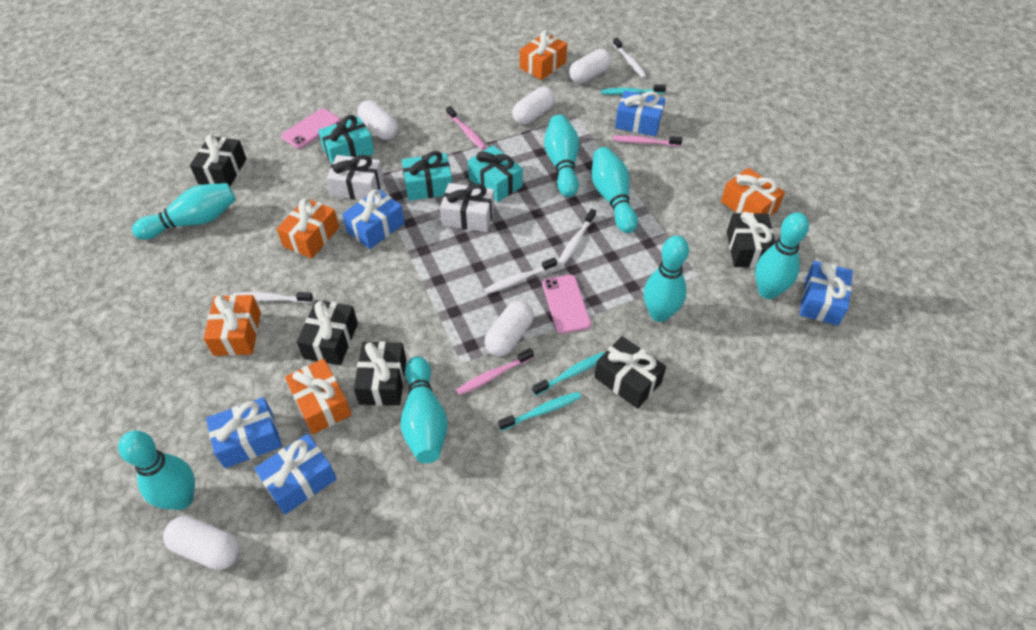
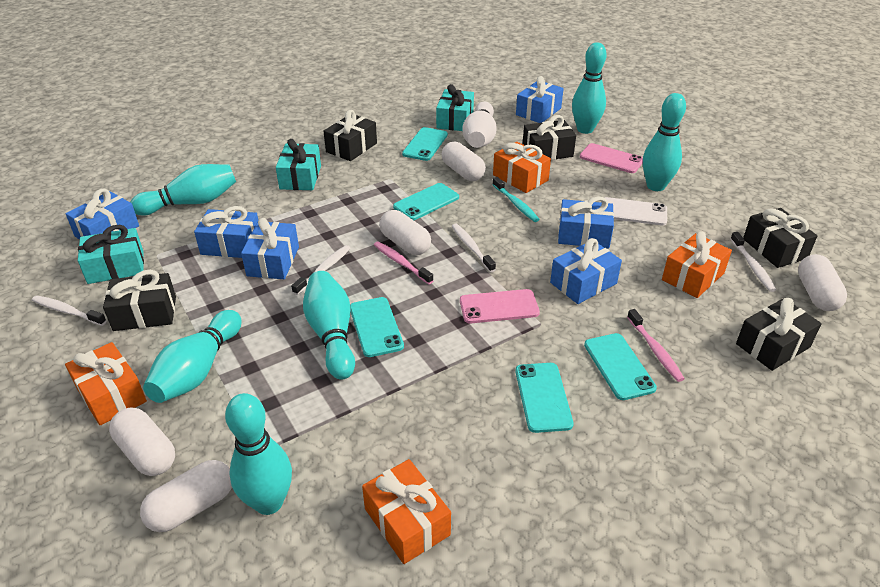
blue gift: [206,397,282,468] [254,434,337,515] [342,189,405,249] [615,91,665,136] [800,261,853,326] = 5 -> [66,188,139,239] [194,206,258,258] [241,218,299,279] [516,76,564,123] [550,238,622,304] [558,196,614,248] = 6
orange gift: [204,295,261,356] [277,198,339,259] [285,359,352,434] [520,30,567,80] [721,168,785,217] = 5 -> [65,342,147,425] [362,459,451,564] [493,142,551,193] [662,232,732,298] = 4
pink toothbrush: [446,106,486,150] [456,348,534,395] [613,135,682,147] = 3 -> [374,241,434,284] [627,309,685,382] = 2
turquoise bowling pin: [118,431,195,510] [132,183,236,240] [401,356,448,463] [544,115,579,197] [592,147,638,233] [644,236,689,322] [755,212,809,299] = 7 -> [130,164,236,216] [143,310,242,403] [225,393,292,515] [303,271,355,380] [572,42,607,134] [643,93,686,191] = 6
turquoise phone: none = 0 -> [350,297,404,357] [393,183,459,220] [402,127,448,161] [515,363,574,433] [584,333,657,400] = 5
turquoise toothbrush: [498,392,581,431] [532,352,605,396] [601,84,666,95] = 3 -> [492,177,540,222] = 1
white bowling pin: none = 0 -> [462,102,496,148] = 1
white gift: [326,155,384,200] [440,183,495,232] = 2 -> none = 0
white phone: none = 0 -> [601,197,667,226] = 1

